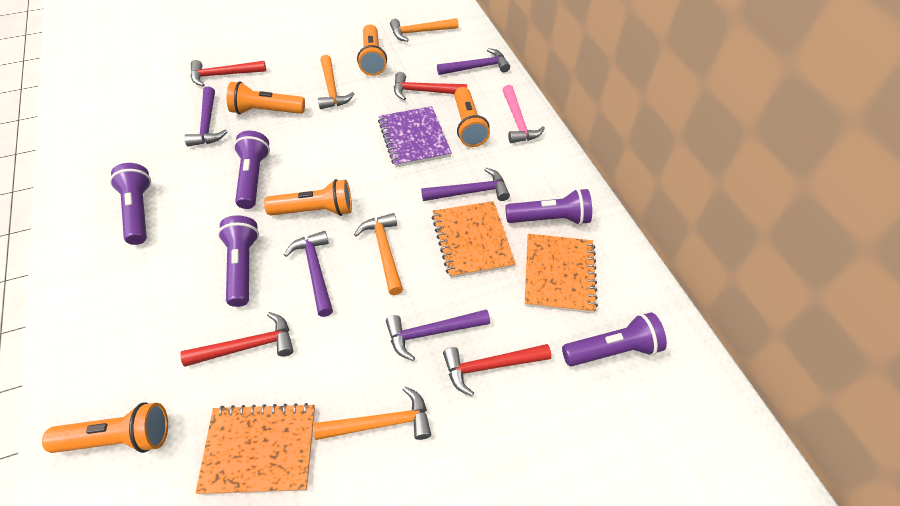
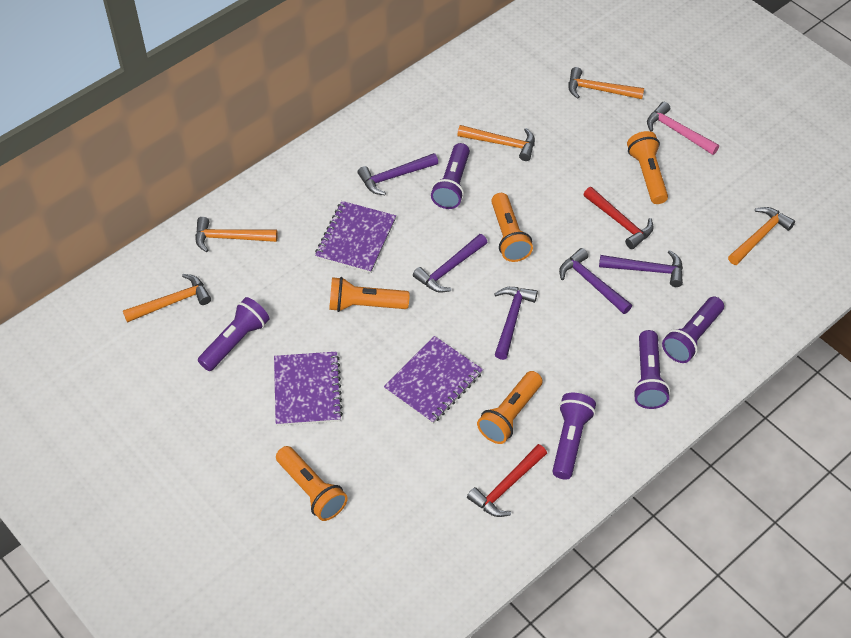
orange hammer: [314,386,431,440] [318,55,354,109] [354,213,403,295] [390,18,458,42] = 4 -> [123,274,211,323] [195,217,278,252] [457,125,535,161] [568,67,644,99] [728,207,795,265] = 5
orange notebook: [196,403,315,495] [431,201,516,278] [525,234,598,313] = 3 -> none = 0
purple notebook: [378,106,452,167] = 1 -> [274,351,343,426] [315,201,396,273] [384,336,483,424] = 3
red hammer: [180,312,293,367] [191,60,266,86] [394,72,467,100] [443,344,551,396] = 4 -> [467,444,547,517] [583,187,654,249] = 2

